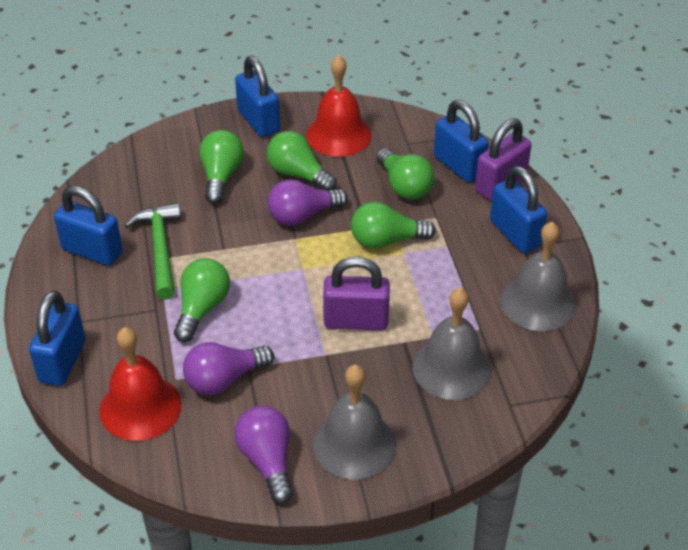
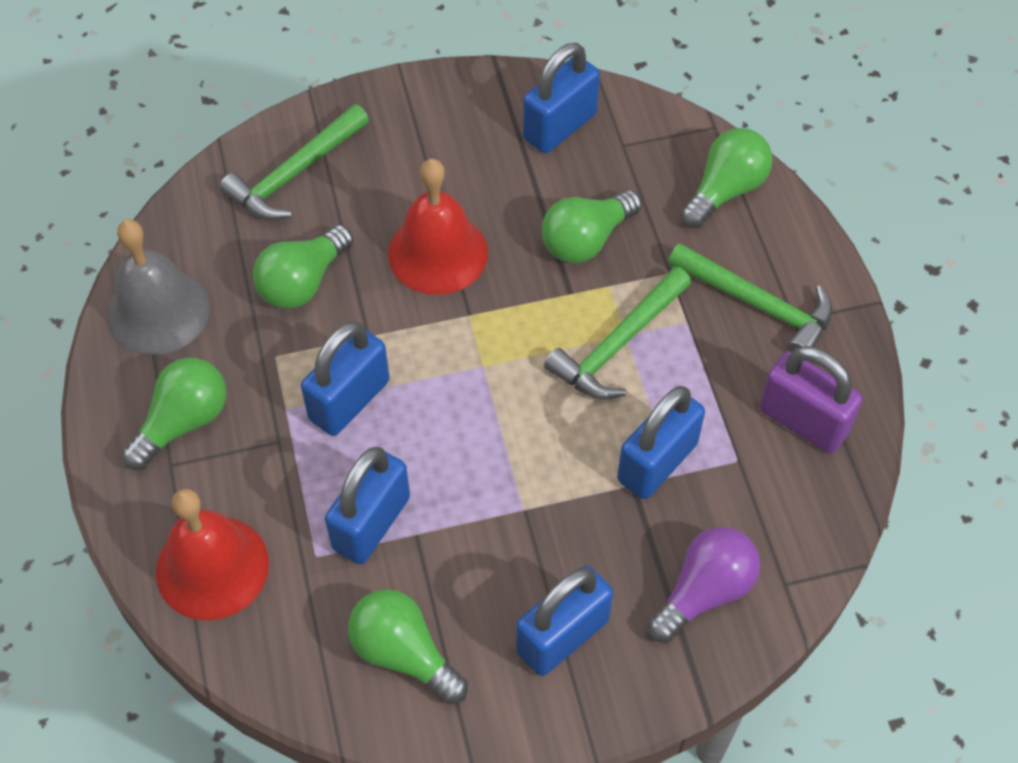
green hammer: [124,203,181,300] = 1 -> [220,104,369,220] [544,266,691,399] [668,243,833,352] = 3
grey bell: [313,365,396,480] [412,288,492,400] [500,222,576,331] = 3 -> [107,219,210,355] = 1
purple light bulb: [183,342,274,395] [234,406,293,504] [268,179,348,226] = 3 -> [647,527,760,643] = 1
purple padlock: [323,257,390,330] [475,118,532,201] = 2 -> [759,346,863,453] = 1

